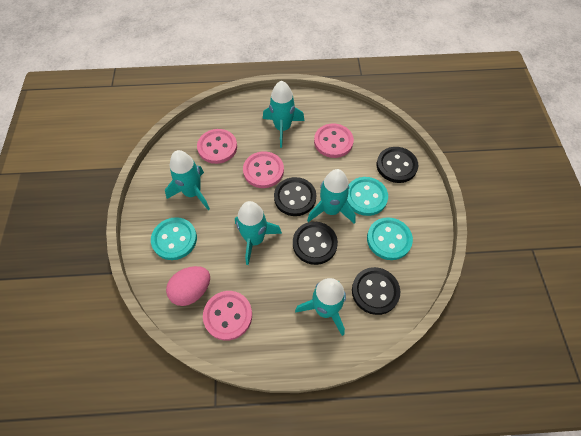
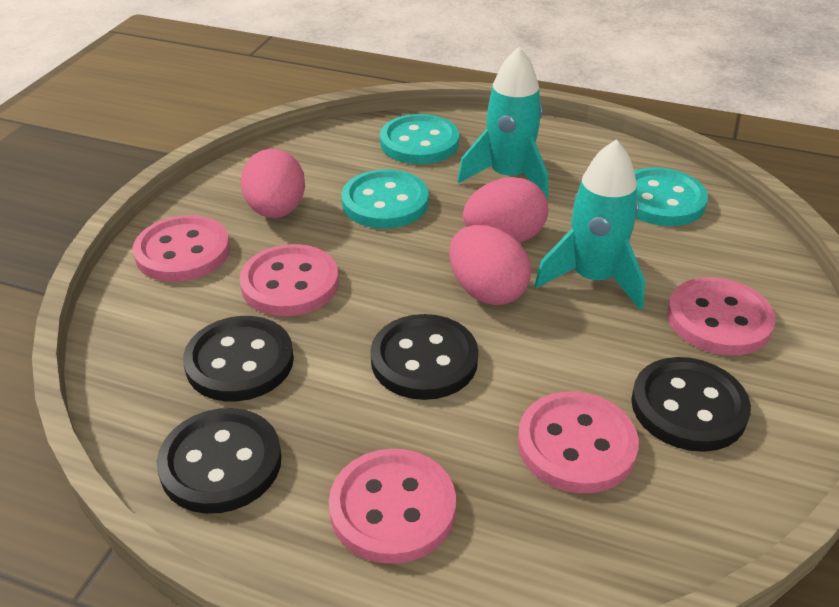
pink button: [197,129,237,164] [203,291,252,341] [243,151,284,188] [314,123,354,158] = 4 -> [133,215,230,282] [239,244,339,316] [329,449,456,564] [517,391,639,493] [667,277,776,356] = 5
pink egg: [166,266,210,306] = 1 -> [241,149,305,218] [449,225,531,305] [463,177,548,243] = 3
turquoise rocket: [165,150,210,210] [235,201,282,265] [263,80,304,148] [295,278,346,336] [307,169,356,224] = 5 -> [457,47,548,200] [534,139,645,310] = 2

